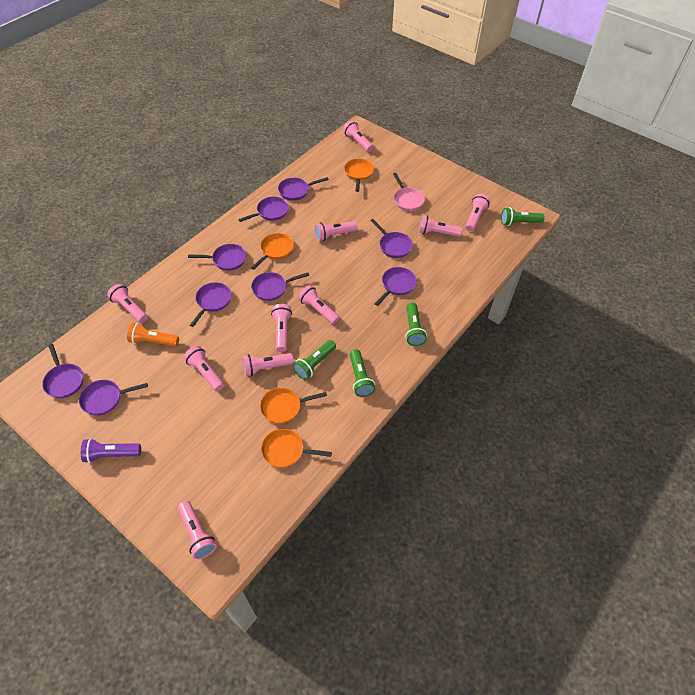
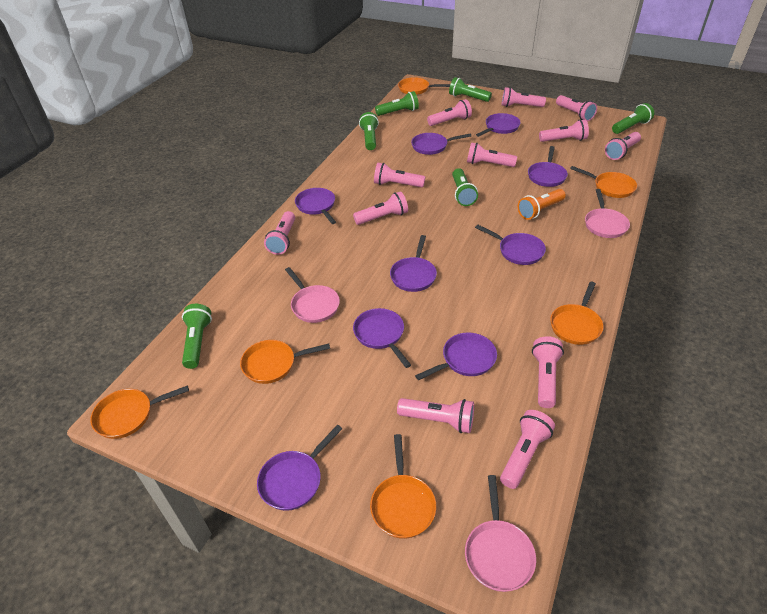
green flashlight: [293,340,336,380] [350,349,375,397] [406,303,427,346] [501,207,545,226] = 4 -> [182,304,212,369] [359,112,379,150] [375,91,419,116] [449,77,492,102] [452,168,478,206] [612,103,654,134] = 6
orange pan: [251,233,294,270] [260,388,327,424] [261,429,332,468] [344,159,374,192] = 4 -> [90,385,189,439] [240,340,330,384] [370,434,436,539] [398,77,450,95] [550,281,604,345] [570,166,637,198] = 6
pink flashlight: [107,284,148,323] [178,501,217,559] [184,346,224,391] [243,353,294,376] [271,304,292,352] [298,285,340,324] [315,221,358,241] [343,120,373,152] [419,215,462,237] [465,194,490,232] = 10 -> [264,211,295,255] [353,191,408,225] [374,163,425,187] [397,398,474,433] [427,99,472,126] [467,142,517,167] [500,410,555,489] [501,87,546,107] [532,336,564,408] [539,120,589,142] [556,95,597,121] [605,132,641,160] = 12
pink pan: [393,173,425,211] = 1 -> [285,267,340,323] [465,475,536,592] [585,189,630,238] = 3
purple flashlight: [81,438,141,463] = 1 -> none = 0

